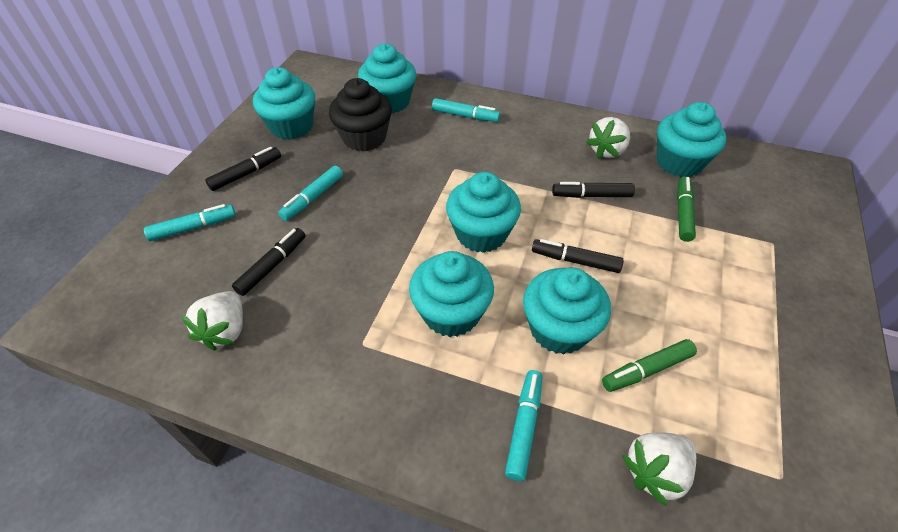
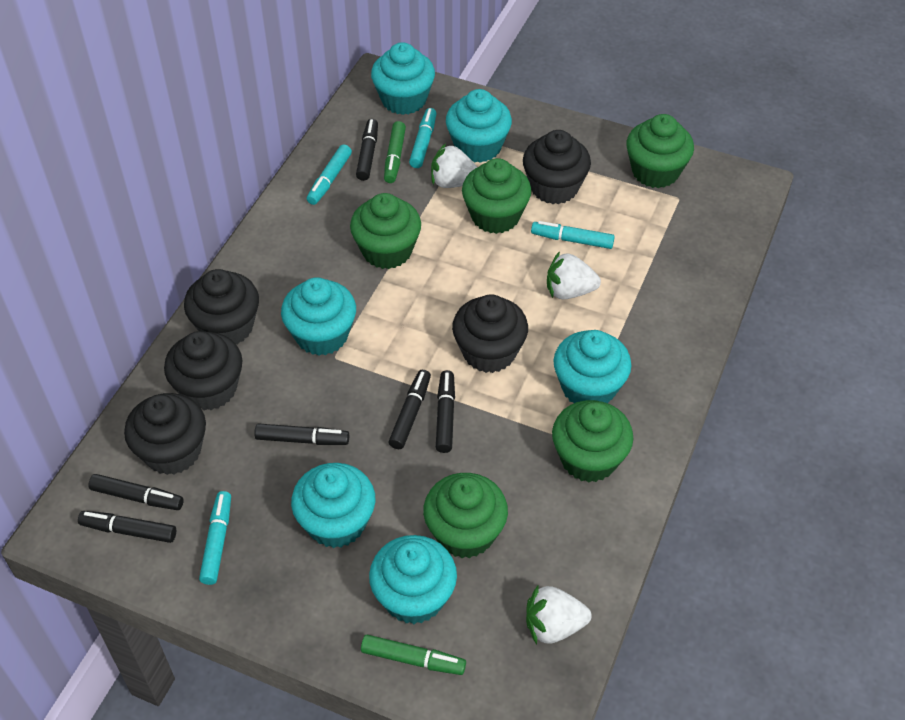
black cupcake: [329,78,392,151] = 1 -> [124,393,206,475] [164,331,243,410] [184,269,259,344] [452,294,528,373] [523,130,591,204] = 5
black marker: [205,147,281,191] [232,228,305,296] [532,239,624,273] [552,182,635,198] = 4 -> [78,511,176,543] [88,474,184,510] [254,423,349,445] [356,119,378,181] [389,370,431,449] [436,370,455,453] = 6
green cupcake: none = 0 -> [350,193,421,269] [423,473,508,558] [462,158,531,234] [552,400,633,482] [626,114,694,188] = 5

